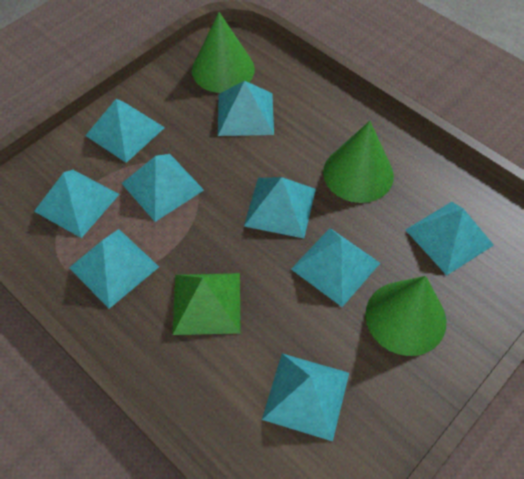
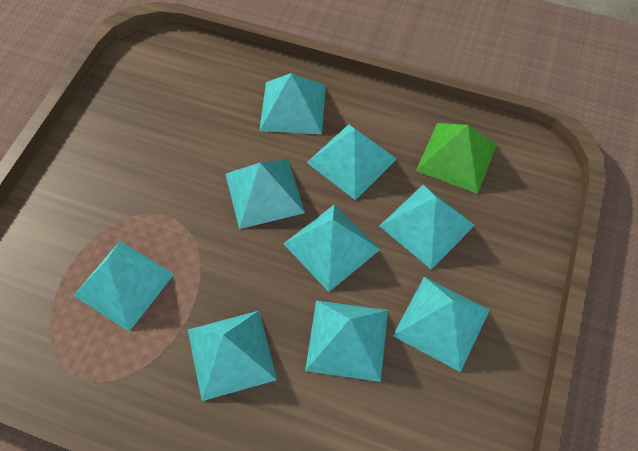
green cone: [192,12,255,93] [323,121,394,203] [365,276,446,356] = 3 -> none = 0

